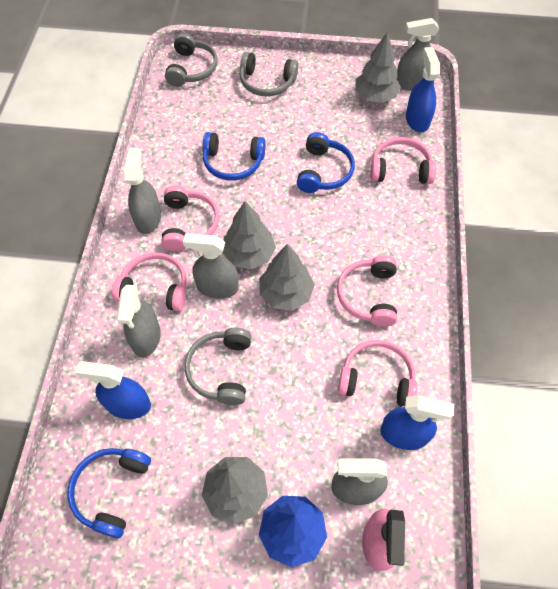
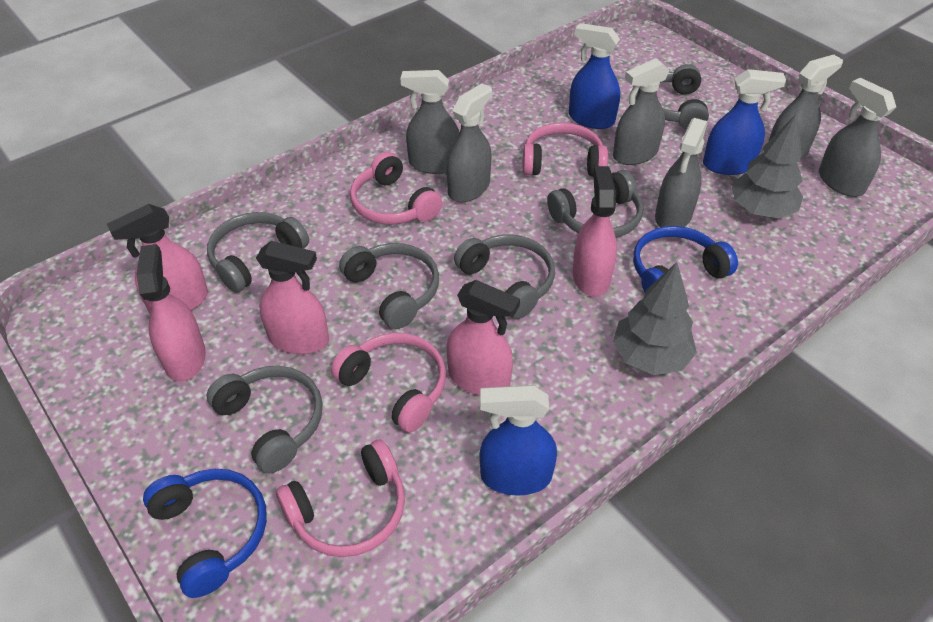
blue headphones: [67,448,151,538] [202,132,266,181] [297,132,355,193] = 3 -> [143,469,267,598] [633,226,738,293] = 2
blue tree: [259,496,327,568] = 1 -> none = 0
grey headphones: [165,33,218,87] [185,328,251,405] [240,52,298,97] = 3 -> [206,366,323,473] [207,212,309,293] [339,243,439,329] [454,235,555,319] [547,170,643,238] [638,64,709,130] = 6
grey spray bottle: [117,285,161,357] [124,148,161,234] [183,233,239,299] [331,458,388,505] [396,18,439,90] = 5 -> [401,70,460,174] [446,83,492,202] [613,58,670,165] [655,118,707,227] [769,55,843,160] [819,78,896,197] = 6
grey tree: [202,457,268,524] [222,201,276,269] [259,244,315,311] [355,32,401,103] = 4 -> [613,262,697,375] [731,113,803,218] = 2
pink headphones: [112,252,187,312] [161,186,219,251] [337,255,397,327] [338,340,417,407] [370,137,436,184] = 5 -> [276,440,405,557] [331,333,446,432] [350,152,442,224] [522,123,608,177] = 4
pink spray bottle: [362,509,405,571] = 1 -> [107,204,208,313] [136,244,206,382] [256,241,329,354] [447,280,520,395] [572,166,617,297] = 5

